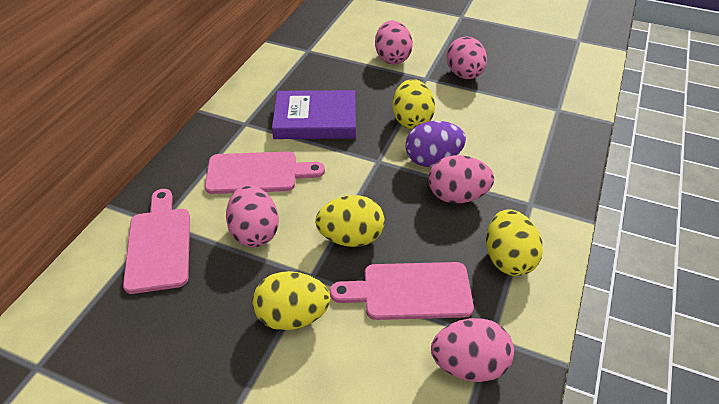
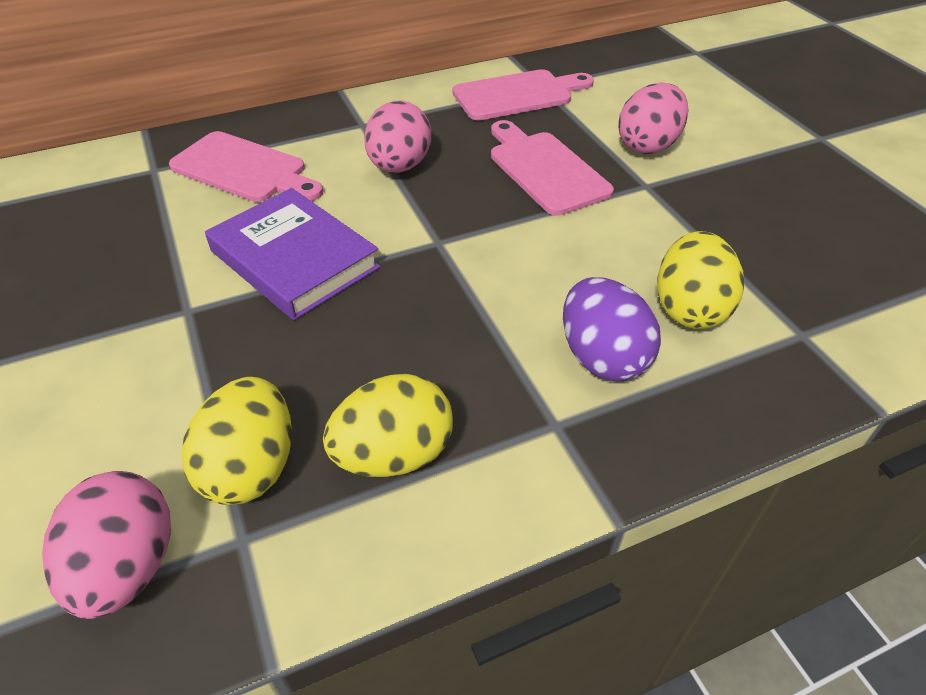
pink egg: [226,185,279,247] [375,20,413,64] [428,155,494,203] [431,318,514,382] [447,36,487,79] = 5 -> [42,471,171,619] [364,100,431,173] [618,82,689,154] = 3
yellow egg: [252,271,331,330] [315,195,385,247] [392,79,435,129] [486,209,543,276] = 4 -> [182,377,292,505] [323,374,453,477] [657,231,744,329] = 3

